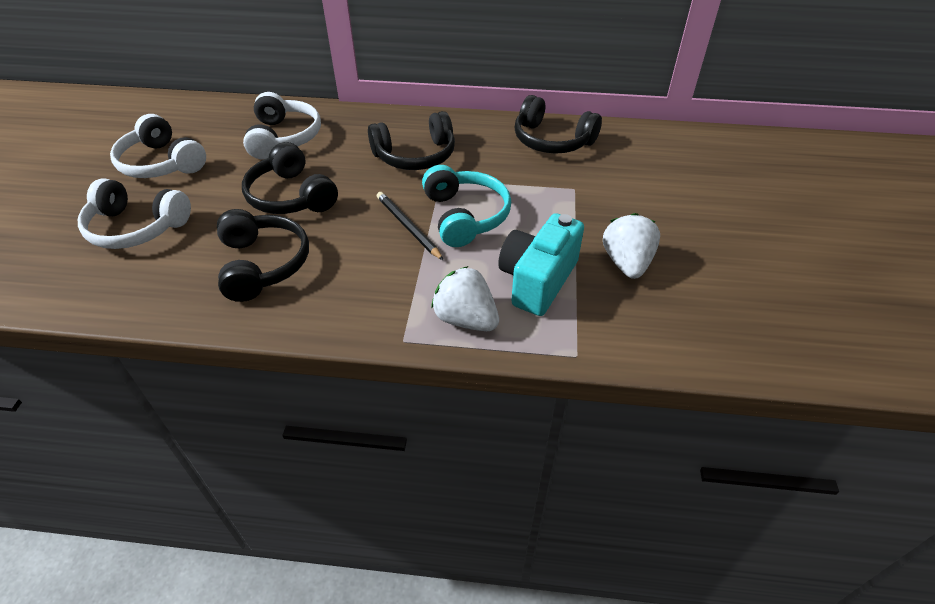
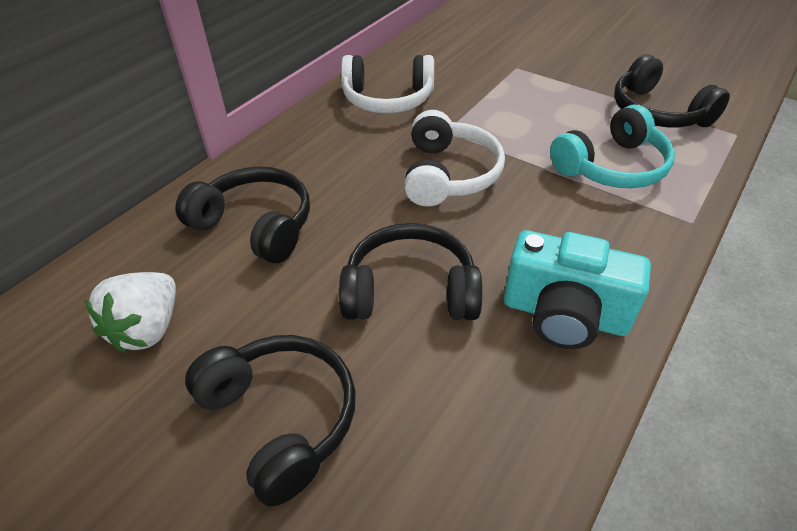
black pencil: [377,192,444,261] = 1 -> none = 0
white headphones: [78,178,191,249] [110,114,206,178] [243,92,321,160] = 3 -> [341,55,434,113] [404,110,505,207] = 2
white strawberry: [431,266,499,331] [603,213,660,279] = 2 -> [85,272,176,352] = 1

